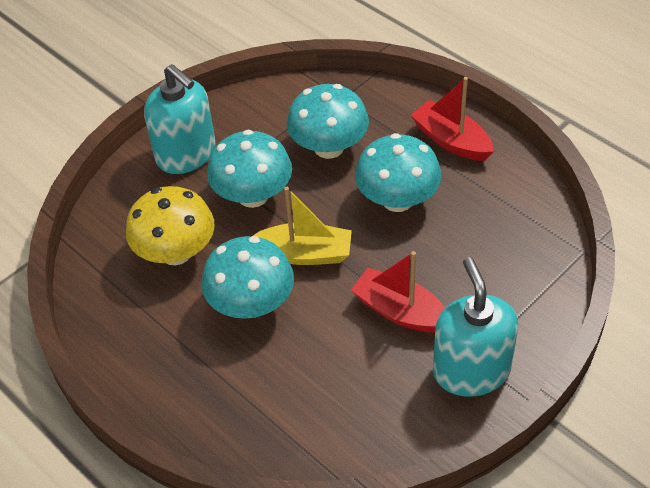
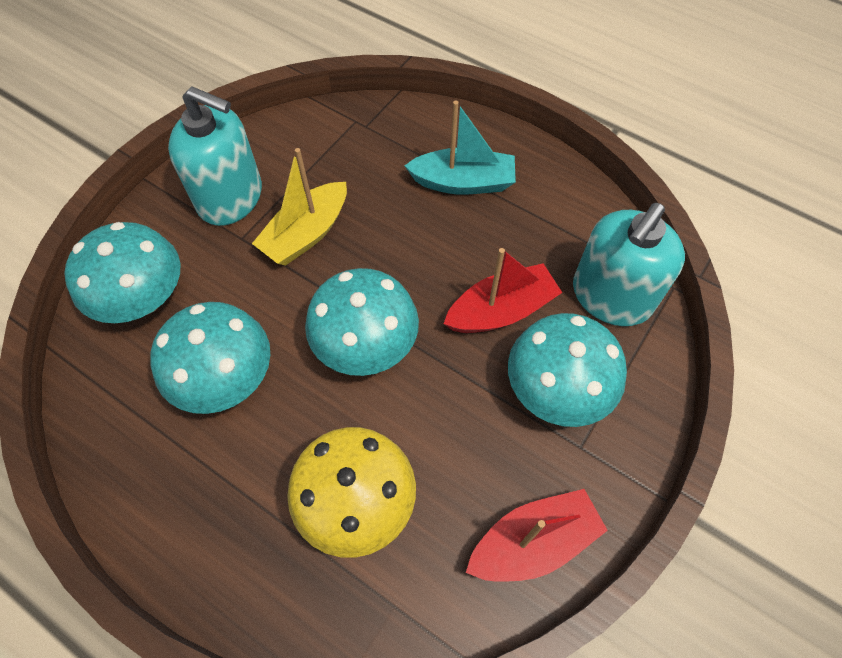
turquoise boat: none = 0 -> [405,101,516,195] = 1

